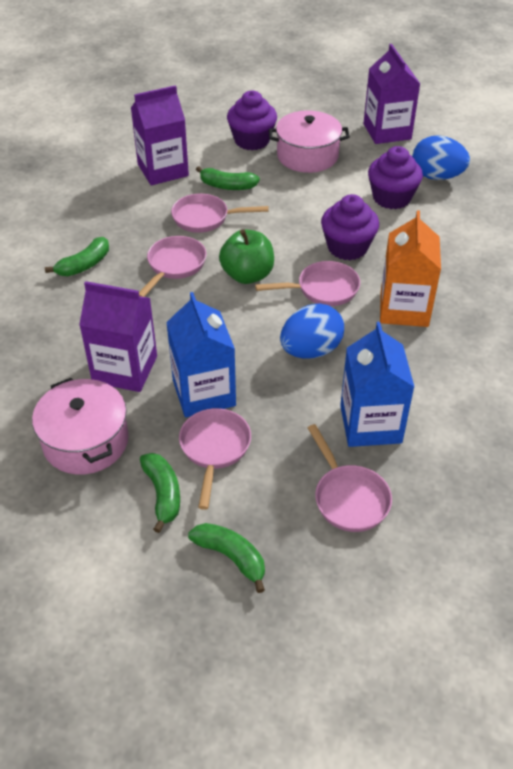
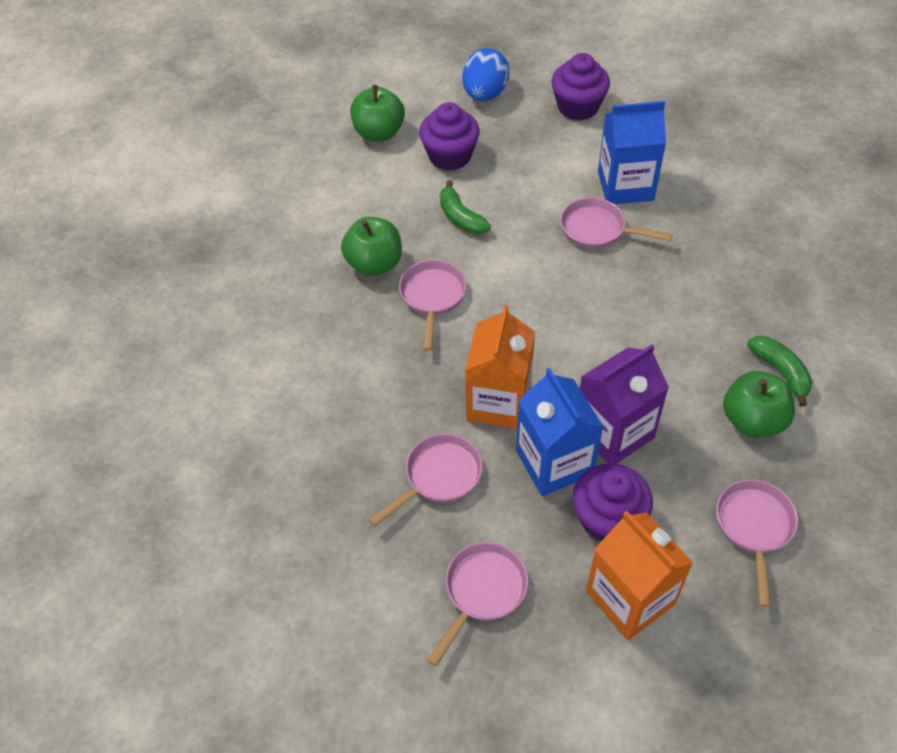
blue egg: [280,303,344,359] [412,135,470,180] = 2 -> [462,48,509,101] = 1
green apple: [219,229,274,284] = 1 -> [341,217,402,276] [350,85,405,141] [723,371,795,438] = 3
green banana: [45,237,109,276] [140,453,180,533] [188,523,265,593] [196,166,260,190] = 4 -> [440,180,491,235] [747,336,812,407] = 2
orange carton: [380,210,441,327] = 1 -> [465,305,535,429] [586,511,693,640] = 2
pink pot: [32,378,129,475] [269,110,349,173] = 2 -> none = 0
purple carton: [79,281,157,392] [131,85,189,185] [364,44,420,144] = 3 -> [580,344,669,464] = 1

